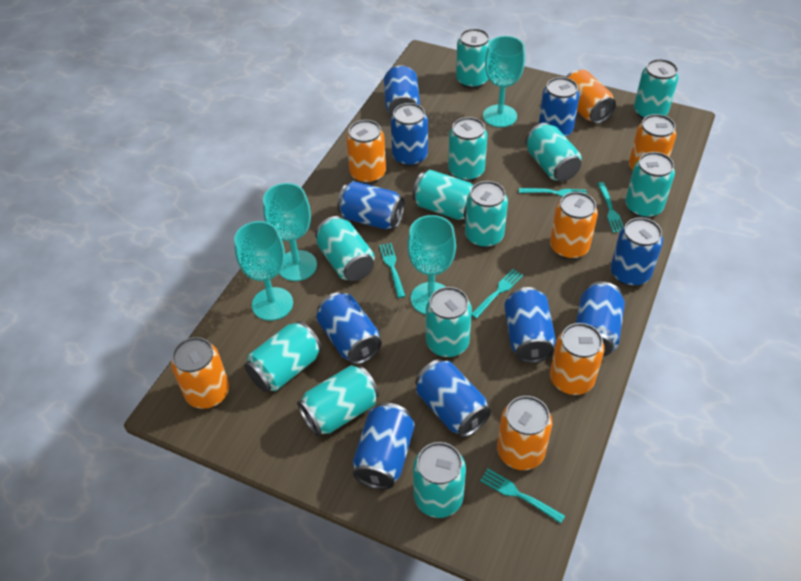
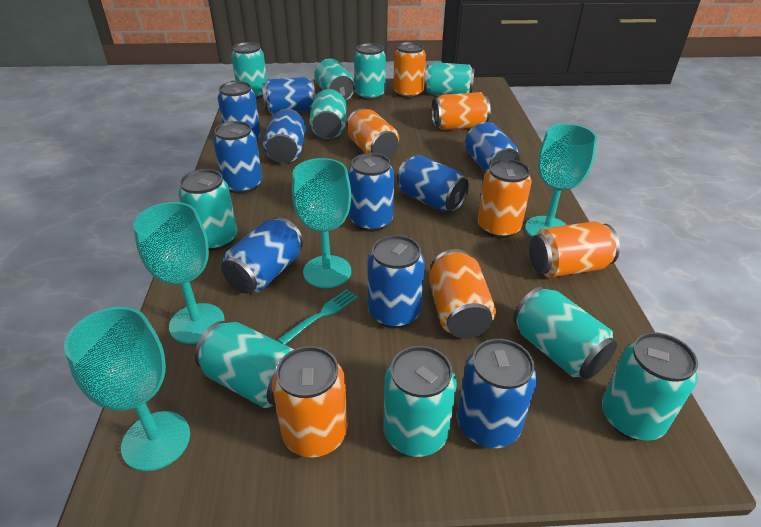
turquoise can: [244,321,322,392] [297,365,379,436] [315,216,375,281] [412,170,473,220] [413,442,466,518] [426,287,472,357] [448,117,487,181] [456,28,490,89] [465,181,508,248] [526,123,582,181] [625,152,675,218] [634,59,679,119] = 12 -> [178,169,237,251] [195,321,294,408] [231,42,267,99] [309,89,346,139] [315,59,355,101] [354,43,386,100] [384,346,457,457] [424,62,475,95] [513,287,617,379] [602,332,698,441] = 10
turquoise fork: [379,243,405,298] [471,269,523,319] [480,469,565,523] [519,188,587,197] [597,182,624,233] = 5 -> [277,289,358,345] = 1

